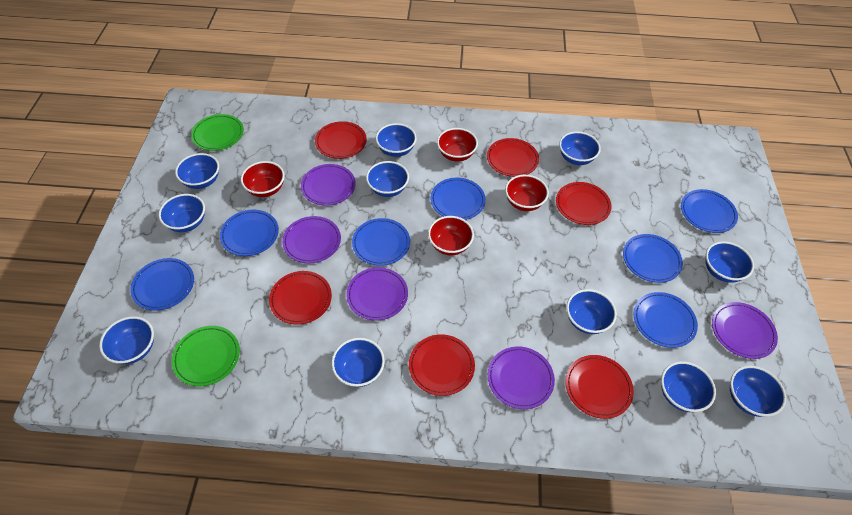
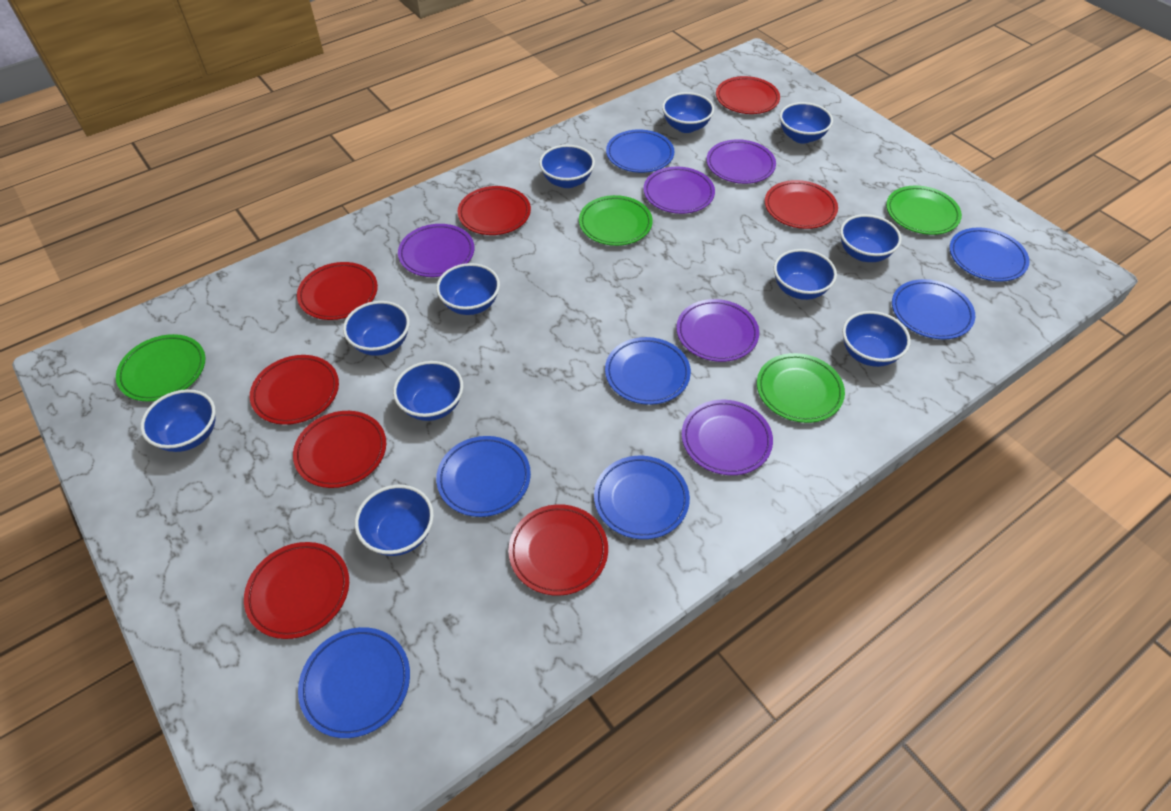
green plate: [172,326,240,386] [191,114,244,151] = 2 -> [116,334,205,402] [579,195,653,246] [757,353,845,423] [886,186,962,235] = 4
red bowl: [241,161,285,197] [428,216,474,255] [437,128,478,161] [505,175,549,211] = 4 -> none = 0
red plate: [269,271,332,325] [315,121,367,159] [409,334,475,396] [487,138,539,177] [556,182,612,225] [565,355,634,419] = 6 -> [244,542,349,639] [250,355,339,425] [293,411,386,488] [297,262,378,320] [458,186,531,235] [508,504,608,596] [716,76,780,114] [765,180,838,229] = 8

